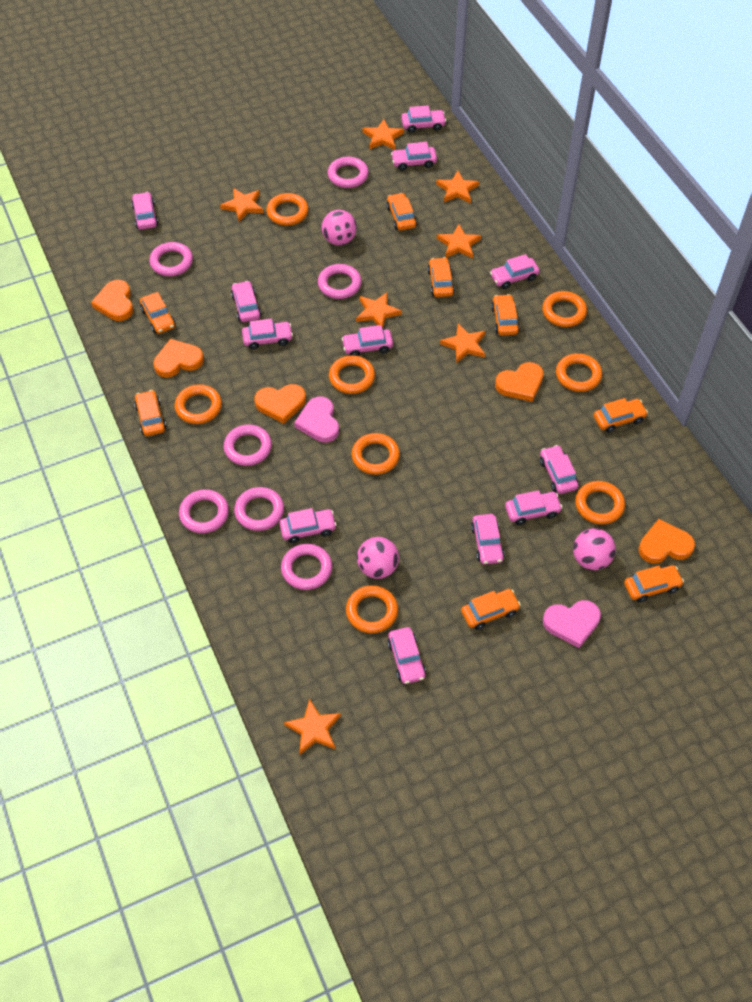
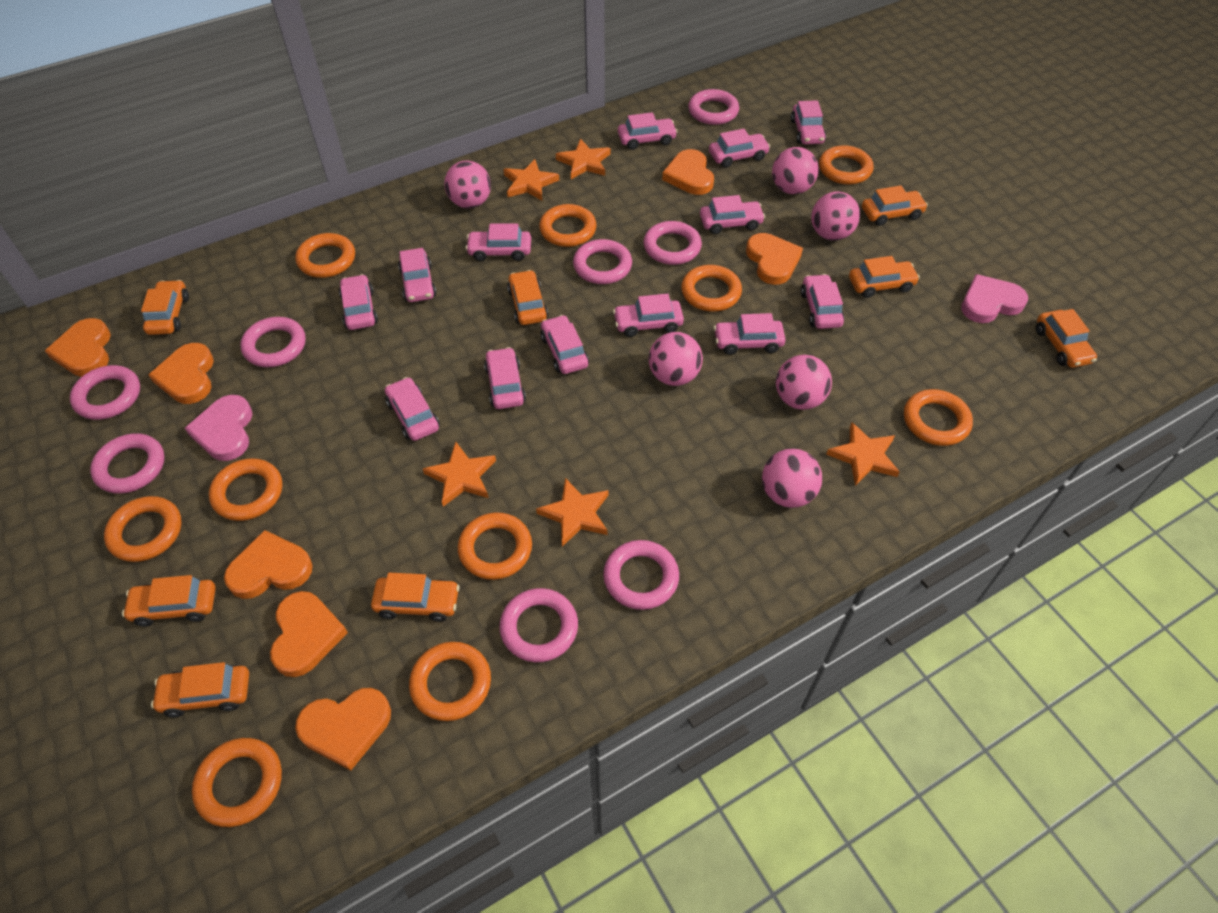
orange heart: [91,280,133,321] [153,339,204,378] [254,384,306,424] [495,362,544,402] [638,519,695,564] = 5 -> [45,318,111,377] [148,343,214,404] [224,530,313,599] [270,591,348,677] [295,688,391,771] [662,149,714,195] [746,233,803,285] = 7
orange ring: [175,384,222,424] [266,193,308,226] [329,355,375,394] [346,585,398,633] [351,433,400,475] [542,291,587,327] [556,353,602,392] [575,481,625,524] = 8 -> [104,496,182,562] [192,738,282,827] [209,458,282,521] [295,233,355,278] [409,642,491,721] [458,512,532,580] [539,204,597,247] [681,265,742,311] [819,145,874,185] [904,389,973,446] = 10
orange star: [220,188,263,222] [284,699,341,755] [356,292,402,328] [362,119,404,150] [436,171,479,203] [437,224,481,258] [440,323,485,363] = 7 -> [423,442,496,507] [503,159,559,201] [536,478,608,547] [556,139,611,179] [826,422,900,486] = 5
pink ball: [322,210,357,246] [357,537,399,579] [573,528,616,570] = 3 -> [444,161,491,208] [649,332,703,386] [762,449,822,508] [772,147,818,194] [776,355,832,410] [811,191,860,241] = 6
pink car: [131,192,158,230] [231,281,261,322] [242,318,293,350] [279,508,337,543] [341,325,393,356] [387,627,426,684] [391,142,437,171] [401,105,446,133] [471,514,505,565] [490,254,539,289] [505,490,562,525] [540,445,578,494] = 12 -> [339,274,378,330] [385,377,440,441] [398,248,436,302] [466,223,531,261] [484,347,526,409] [540,315,589,374] [613,293,684,337] [618,112,678,150] [700,195,765,234] [709,129,770,168] [714,313,786,355] [791,100,826,144] [801,274,844,329] = 13
pink ring: [149,242,193,276] [179,489,229,533] [224,425,272,466] [234,487,284,531] [281,544,332,590] [318,264,361,299] [328,157,369,188] = 7 -> [70,365,140,420] [90,433,165,494] [240,317,306,367] [499,588,578,662] [573,239,632,284] [603,540,679,610] [644,221,702,265] [688,89,739,125] = 8

